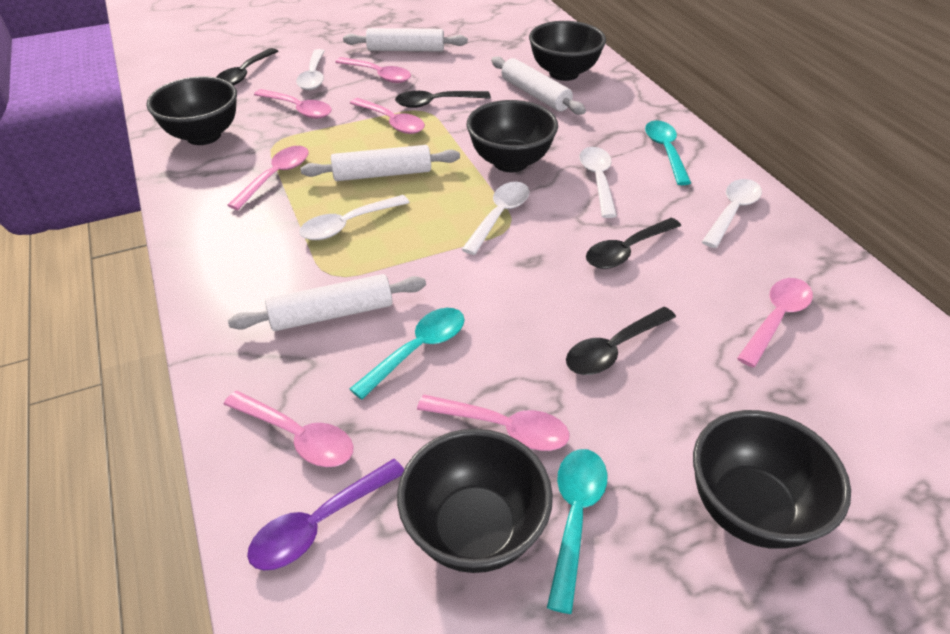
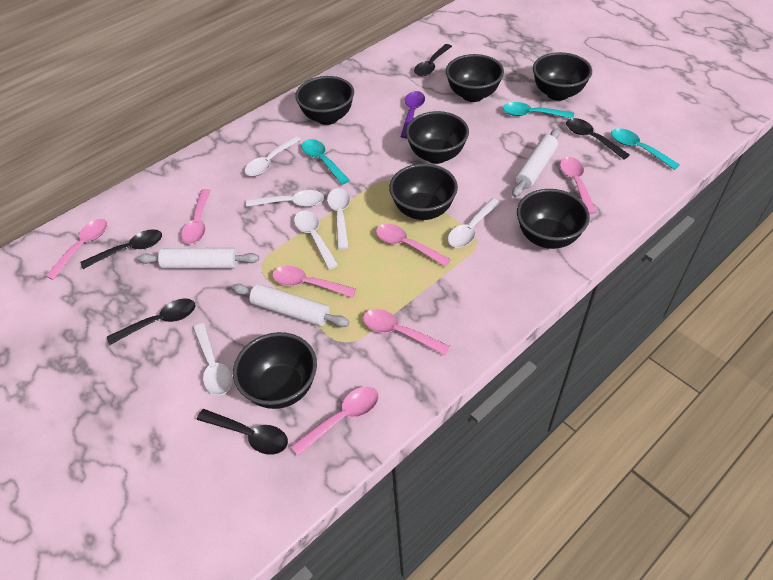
black bowl: [146,76,237,145] [397,429,553,573] [467,100,558,172] [529,21,606,81] [693,410,851,549] = 5 -> [233,332,317,409] [295,76,354,125] [389,163,458,220] [406,111,469,164] [446,54,504,102] [517,189,590,249] [533,52,592,101] = 7
black spoon: [216,48,278,86] [395,91,491,108] [566,307,676,375] [586,218,681,269] = 4 -> [80,229,162,269] [107,298,195,345] [196,409,288,455] [414,44,452,76] [566,118,630,159] = 5
white rolling pin: [228,274,426,331] [301,145,460,181] [343,28,468,52] [491,56,586,115] = 4 -> [138,248,259,269] [232,284,349,327] [512,129,560,197] = 3
white spoon: [296,49,325,90] [299,195,410,240] [461,182,530,255] [579,147,617,218] [702,179,762,248] = 5 -> [193,323,232,395] [245,136,301,176] [246,190,324,207] [294,210,338,270] [327,188,350,250] [448,198,500,247] = 6

